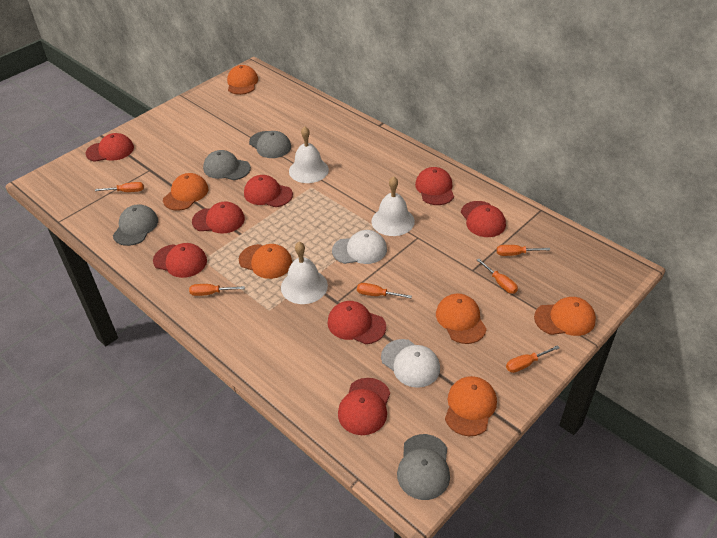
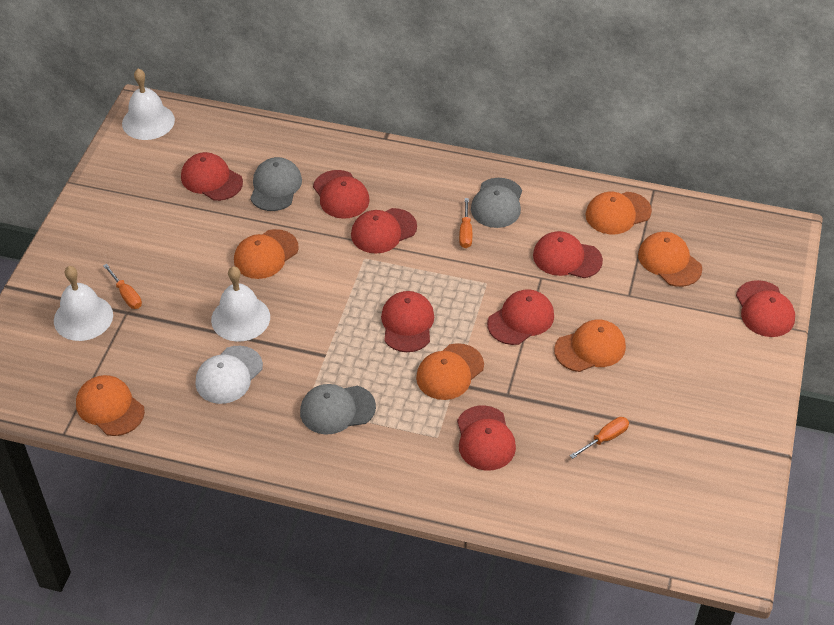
grey cap: [113,204,158,246] [203,150,251,180] [249,131,291,158] [397,434,450,500] = 4 -> [250,157,302,211] [300,384,376,435] [471,178,522,228] = 3
orange screwdriver: [95,182,144,192] [189,284,245,296] [357,283,412,298] [477,259,518,294] [497,245,550,256] [506,345,560,373] = 6 -> [103,264,142,309] [459,198,472,248] [569,417,629,459] = 3
white cap: [332,230,387,264] [381,339,440,388] = 2 -> [196,346,263,404] = 1

